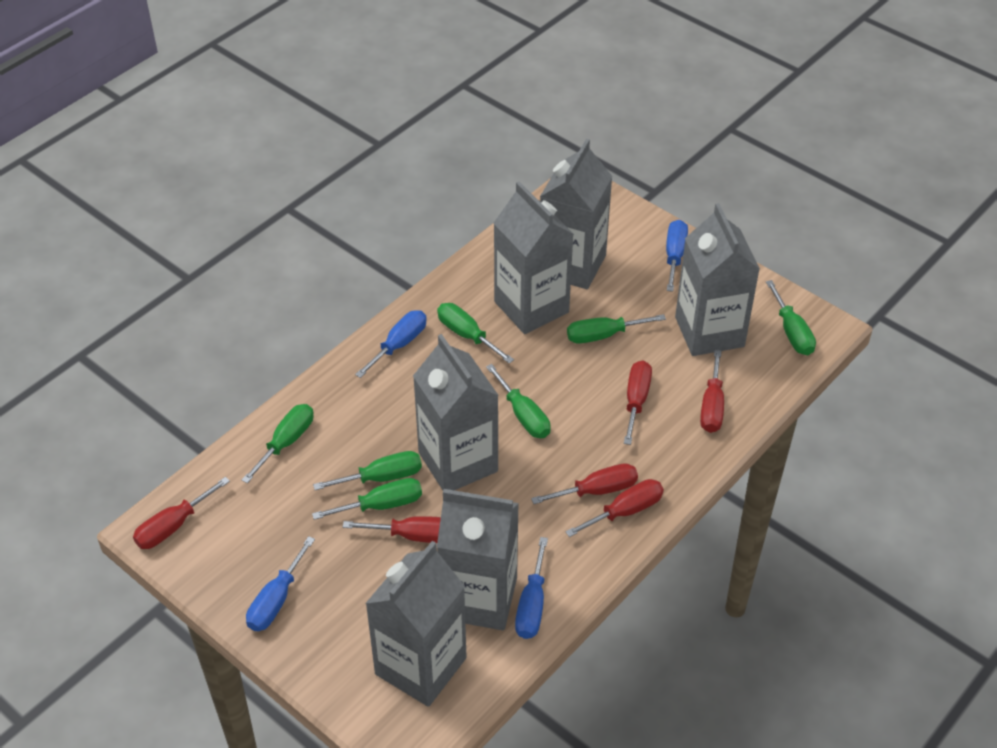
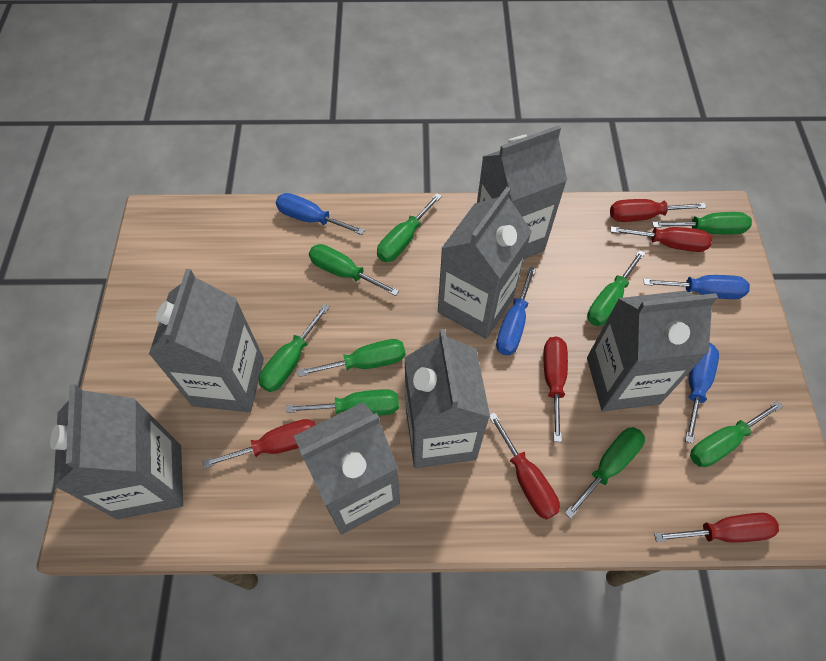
green screwdriver: [242,404,313,483] [312,478,422,520] [313,451,422,490] [437,303,514,364] [486,364,551,438] [567,314,666,344] [766,280,816,355] = 7 -> [259,304,330,392] [286,389,399,416] [298,339,405,377] [309,244,399,296] [377,193,442,262] [564,427,645,519] [587,250,645,326] [652,212,752,234] [690,401,783,467] = 9
grey carton: [365,541,467,707] [413,334,499,490] [437,489,519,630] [494,181,574,334] [540,138,613,289] [675,203,760,356] = 6 -> [50,384,183,519] [149,269,264,412] [294,402,400,534] [404,329,490,468] [438,187,532,339] [477,125,567,259] [587,291,718,411] = 7

